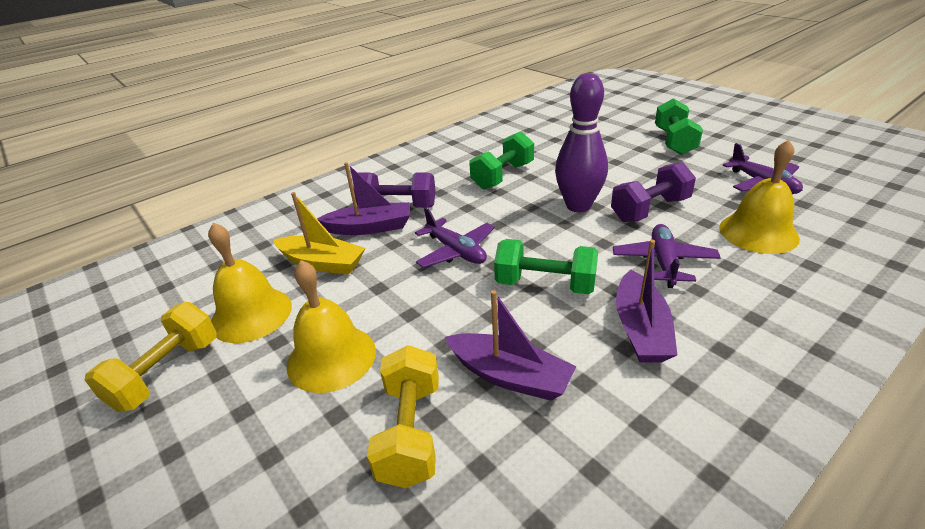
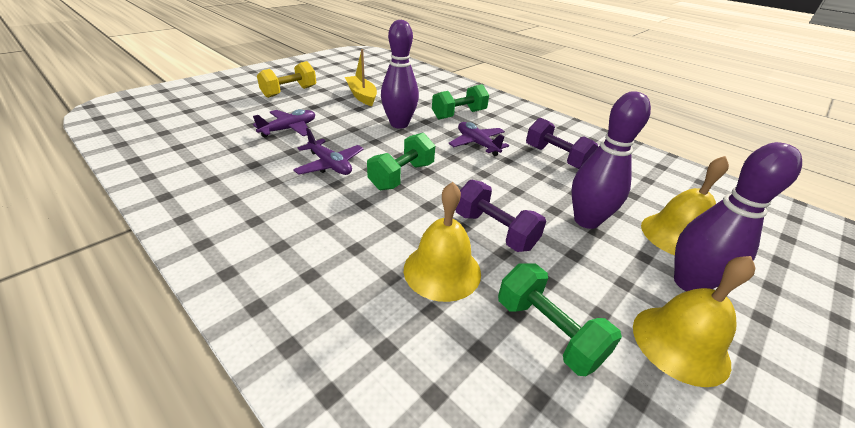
purple boat: [317,162,410,235] [445,290,576,401] [616,240,677,362] = 3 -> none = 0
purple bowling pin: [555,73,608,212] = 1 -> [381,20,419,129] [571,92,651,229] [674,142,802,291] = 3
yellow dumbbell: [85,302,217,412] [367,345,439,488] = 2 -> [257,61,316,98] = 1

